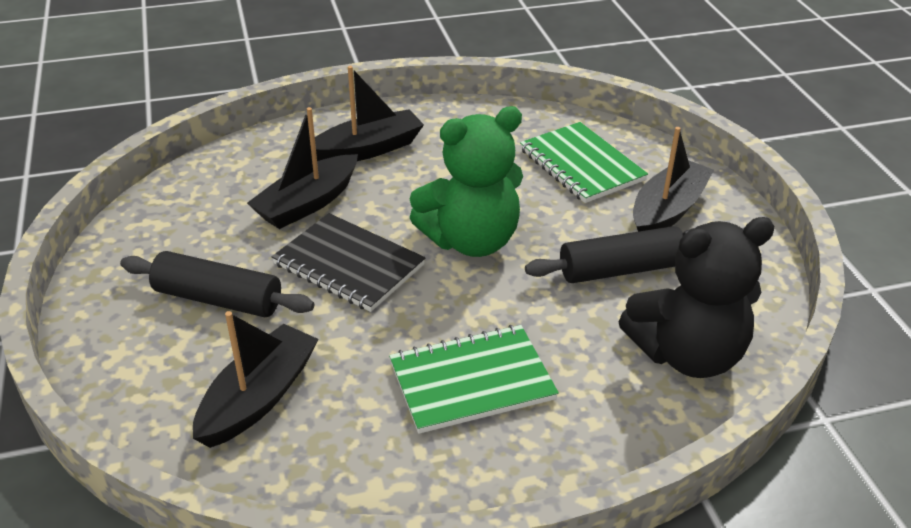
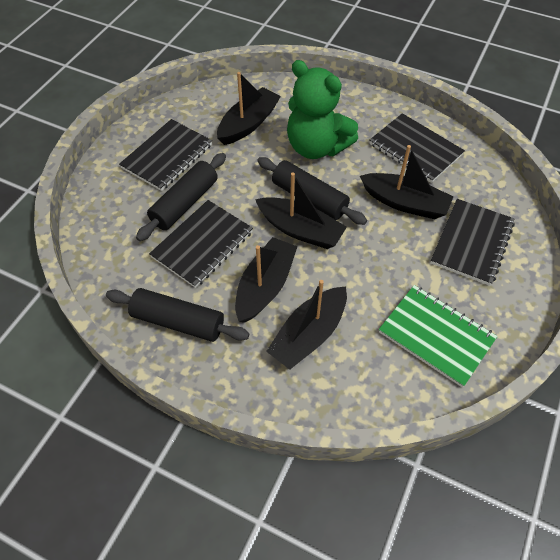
black boat: [193,311,318,448] [247,107,358,229] [315,66,424,161] [633,127,714,232] = 4 -> [217,72,281,145] [235,237,298,323] [255,173,347,249] [266,280,347,369] [360,145,454,219] = 5
black notebook: [272,213,425,312] = 1 -> [119,119,212,191] [149,200,253,288] [369,113,465,183] [431,199,515,286] = 4
black rolling pin: [120,251,315,317] [525,226,683,283] = 2 -> [106,288,249,342] [136,153,226,241] [257,157,367,225] = 3
black teddy bear: [618,217,775,378] = 1 -> none = 0
green notebook: [389,325,559,434] [520,122,648,203] = 2 -> [379,285,497,387] = 1

